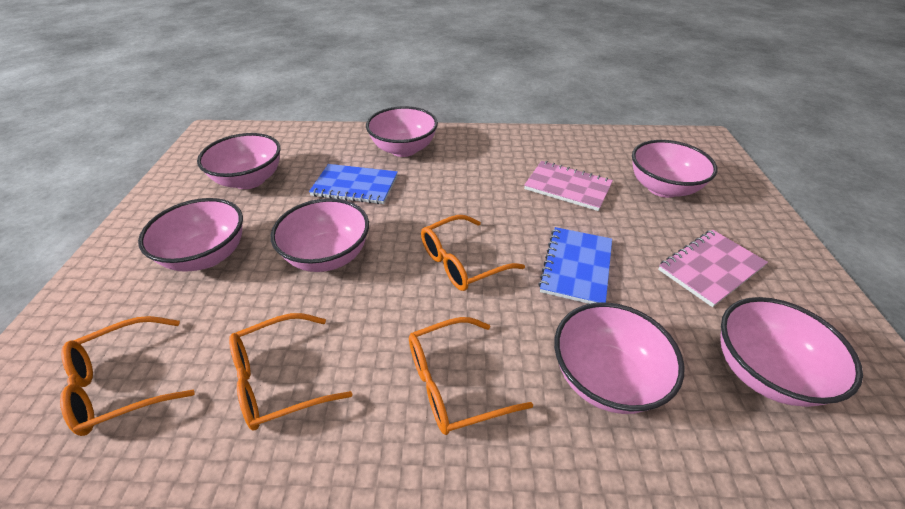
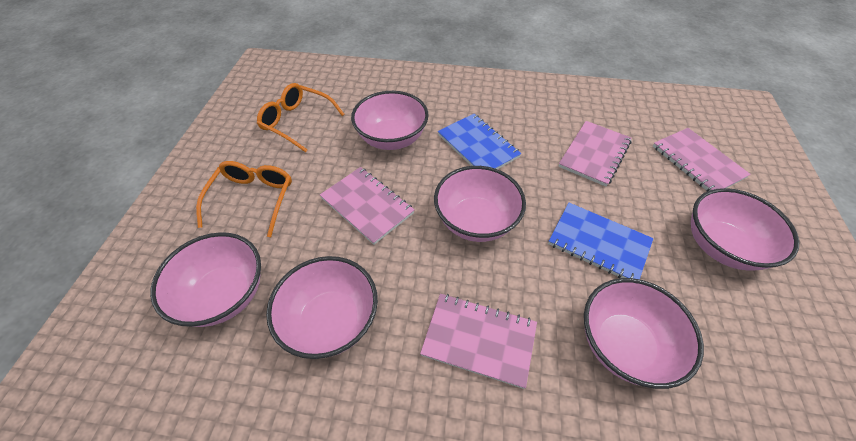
orange glasses: [60,316,195,436] [229,313,352,431] [409,317,533,435] [421,215,525,291] = 4 -> [196,161,292,237] [257,83,345,152] = 2
pink bowl: [138,198,243,272] [197,133,280,189] [271,198,369,272] [366,106,438,157] [554,302,684,414] [632,140,718,198] [720,297,863,407] = 7 -> [150,232,261,327] [266,256,378,359] [351,91,429,150] [434,166,526,242] [584,278,704,389] [691,188,799,271] = 6
pink notebook: [524,161,613,211] [658,230,768,307] = 2 -> [320,167,415,245] [420,294,537,389] [558,121,632,187] [653,128,751,192] = 4

